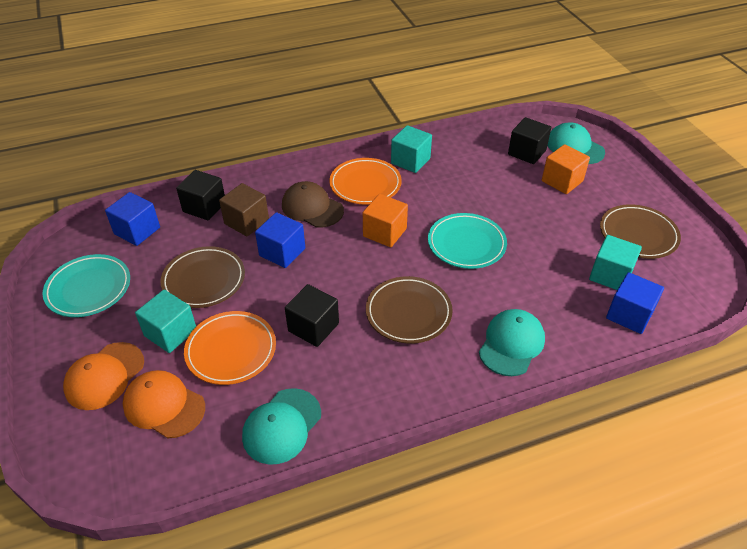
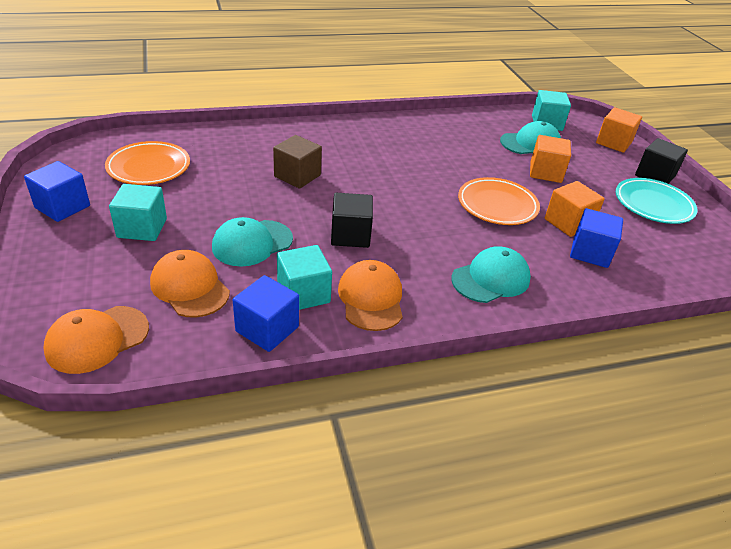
black cube: [176,170,225,220] [285,284,339,347] [508,117,551,164] = 3 -> [331,193,373,248] [635,138,688,184] = 2
brown cap: [282,181,344,228] = 1 -> none = 0
brown plate: [160,246,245,308] [366,276,453,344] [600,204,681,259] = 3 -> none = 0
orange cap: [63,342,144,410] [123,370,205,438] = 2 -> [43,306,149,374] [150,250,230,318] [338,260,403,331] = 3
orange cube: [363,194,408,247] [542,144,590,194] = 2 -> [530,135,571,183] [545,181,604,237] [596,107,642,153] = 3
turquoise plate: [43,254,130,317] [428,213,507,269] = 2 -> [616,178,698,224] = 1

